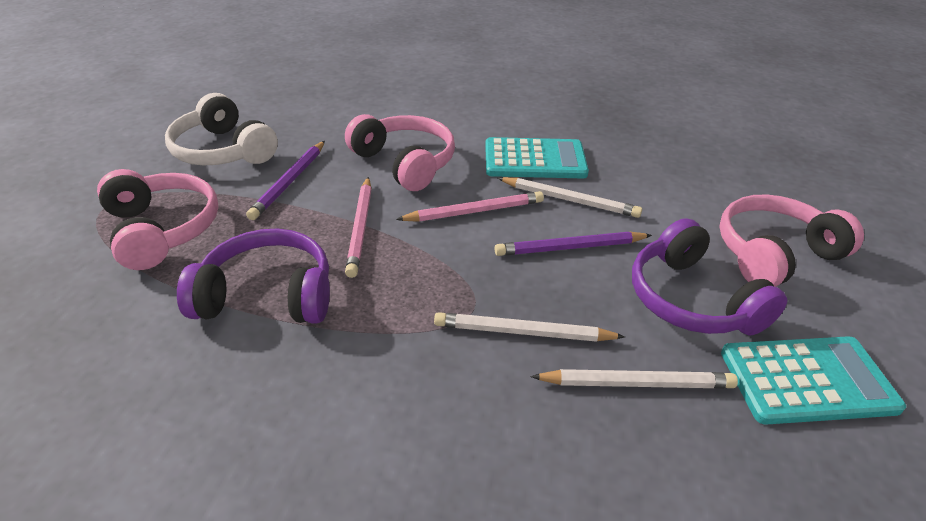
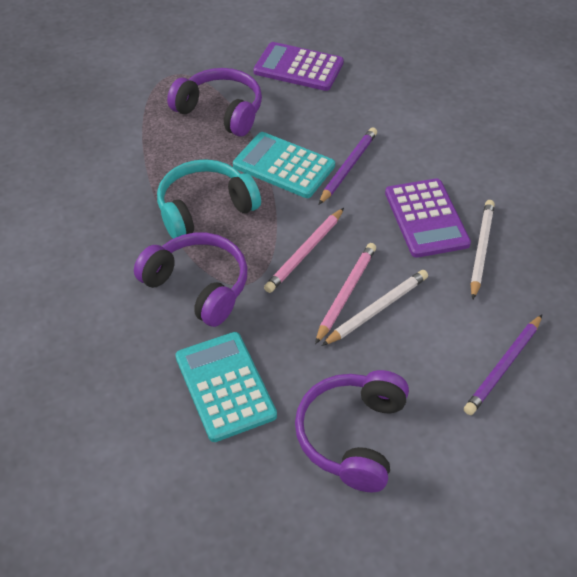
pink headphones: [97,169,219,270] [345,114,455,191] [719,194,864,287] = 3 -> none = 0
purple calculator: none = 0 -> [253,42,344,91] [385,178,471,258] = 2
purple headphones: [177,229,330,324] [632,218,787,335] = 2 -> [134,233,248,327] [167,68,262,136] [295,370,409,492] = 3
turquoise headphones: none = 0 -> [157,159,261,239] = 1
white headphones: [165,93,278,166] = 1 -> none = 0
white pencil: [434,312,625,342] [498,177,642,218] [531,369,738,389] = 3 -> [322,270,428,346] [470,200,495,299] = 2

